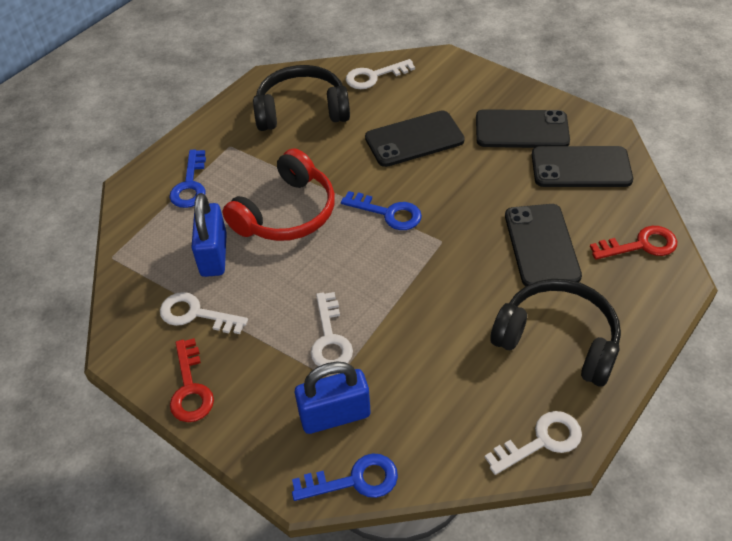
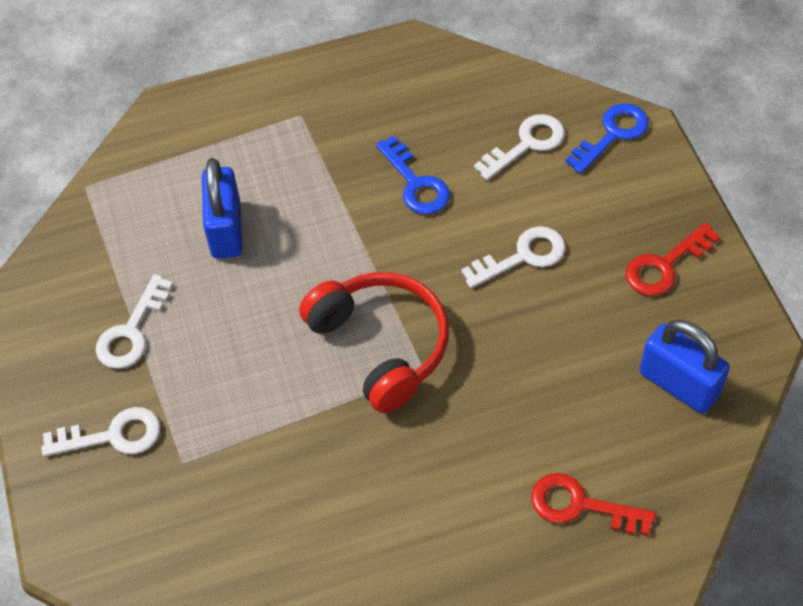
black headphones: [253,65,350,131] [490,279,621,387] = 2 -> none = 0
black phone: [365,111,465,167] [476,109,570,148] [505,204,582,286] [532,146,633,187] = 4 -> none = 0
blue key: [169,150,206,208] [292,453,398,501] [341,191,422,230] = 3 -> [376,136,450,214] [565,103,649,174] = 2

